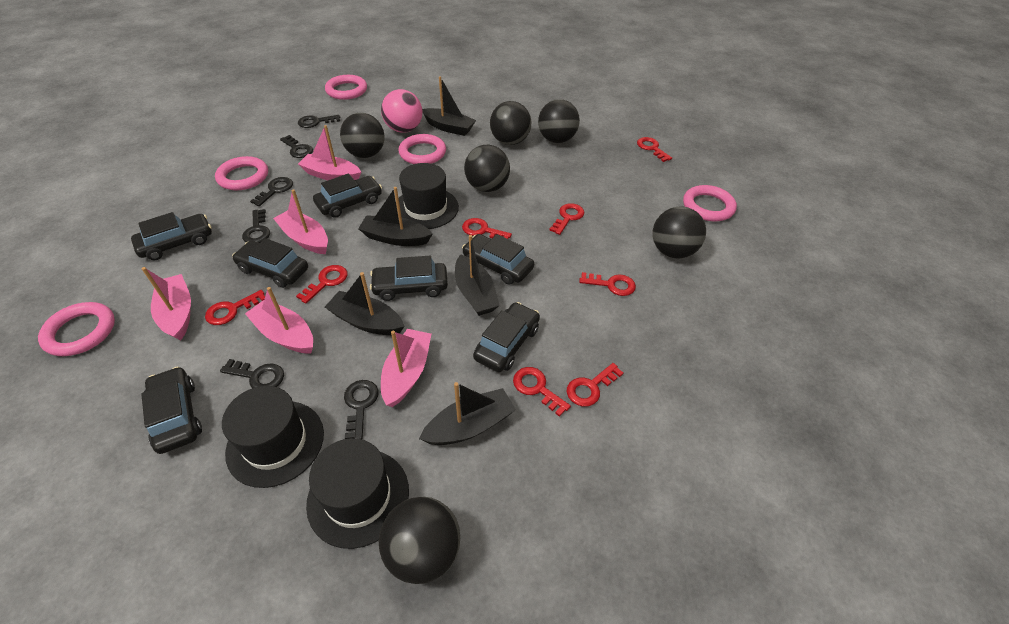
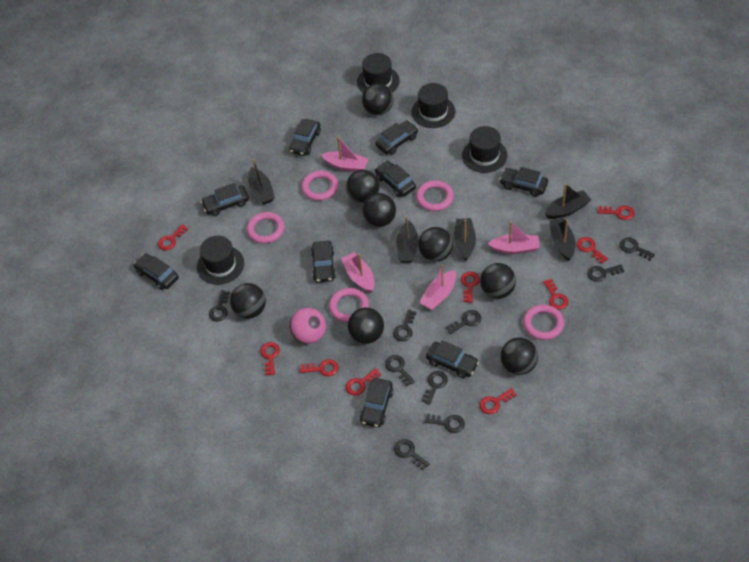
black ball: [340,113,385,158] [379,497,460,584] [464,145,510,192] [490,101,531,145] [538,99,580,143] [653,206,706,258] = 6 -> [230,283,266,319] [346,170,379,203] [348,307,384,344] [362,83,394,115] [362,193,396,227] [418,227,453,262] [480,263,516,299] [501,337,538,375] = 8
black car: [131,212,212,260] [141,366,202,454] [232,238,308,288] [313,173,382,218] [370,256,448,301] [462,234,534,285] [473,302,540,372] = 7 -> [133,254,179,290] [201,183,249,216] [289,119,321,156] [311,241,336,283] [360,378,393,427] [375,120,418,155] [375,161,416,197] [426,340,479,378] [499,167,548,197] = 9
black hat: [222,386,324,488] [306,438,409,549] [396,163,459,229] = 3 -> [197,236,244,285] [357,53,400,93] [411,83,455,128] [462,126,508,173] = 4
black key: [220,359,284,388] [242,209,270,243] [250,177,293,206] [280,135,313,158] [298,115,340,128] [344,380,379,439] = 6 -> [209,290,230,322] [385,355,415,386] [393,309,416,341] [394,439,430,470] [421,371,448,405] [424,414,465,433] [446,310,481,334] [587,264,624,282] [619,237,655,261] = 9
pink boat: [142,267,191,341] [245,287,313,353] [273,189,328,254] [298,125,361,180] [381,329,431,407] = 5 -> [322,136,369,172] [341,252,374,293] [419,264,456,310] [488,221,540,254] = 4
red key: [205,290,265,325] [296,265,348,304] [462,218,512,239] [513,367,571,417] [549,203,584,235] [567,363,623,407] [579,272,636,296] [637,137,672,162] = 8 -> [158,224,188,250] [260,342,280,375] [300,359,339,376] [345,368,381,396] [461,272,480,303] [479,388,517,414] [543,279,568,310] [577,237,608,264] [598,205,634,220] = 9

